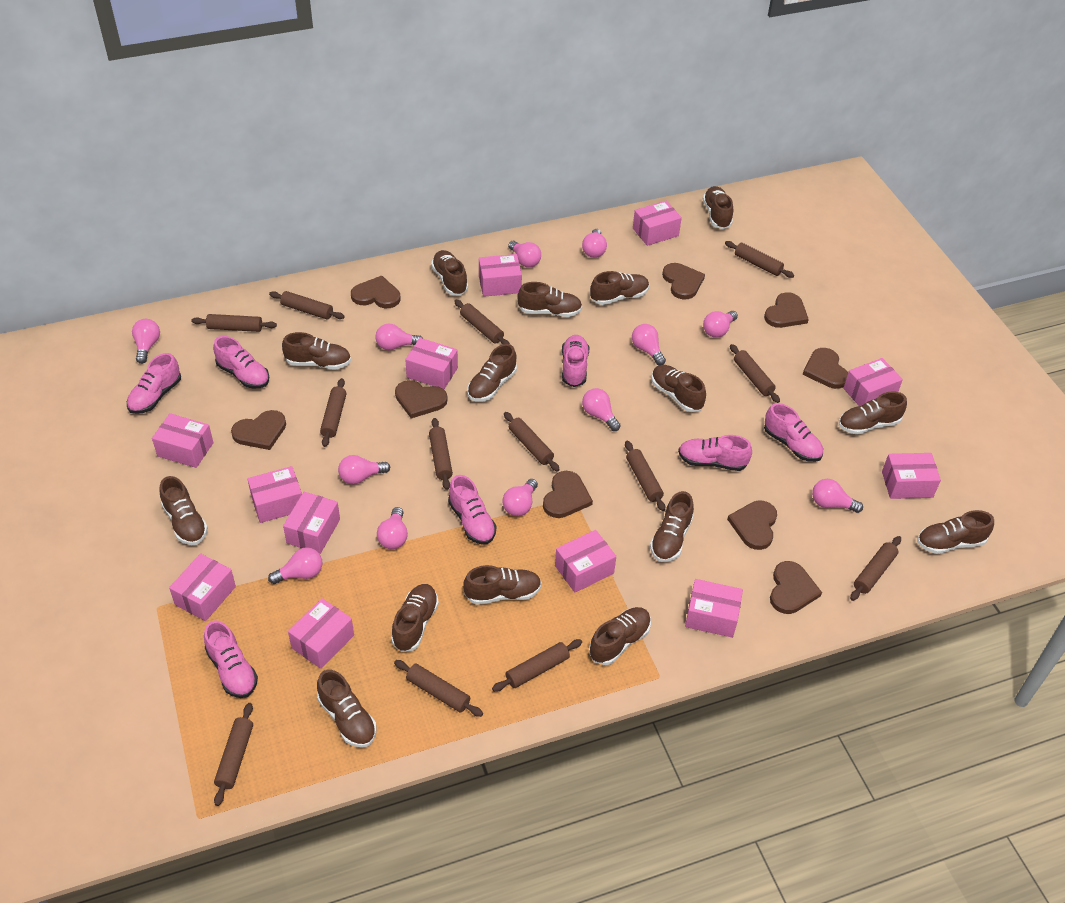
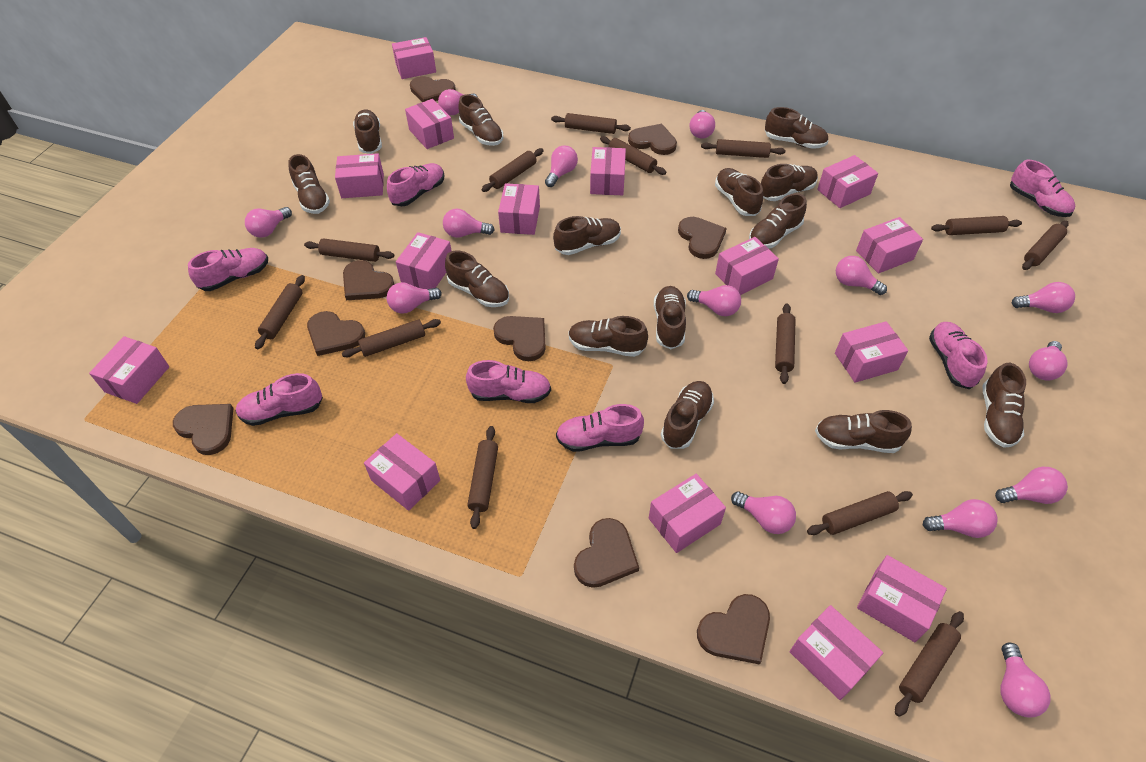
brown shoe: [159,476,208,545] [282,332,351,370] [317,670,376,748] [391,584,439,652] [431,250,468,296] [463,565,542,605] [467,344,517,402] [517,282,582,317] [589,607,651,665] [590,271,649,305] [650,491,694,562] [651,365,706,412] [703,186,733,229] [839,392,907,435] [917,510,994,554] = 15 -> [288,154,330,214] [353,109,382,154] [445,251,509,307] [459,94,503,146] [553,216,621,255] [568,316,648,357] [654,286,686,349] [661,381,714,449] [715,168,763,216] [749,193,807,248] [761,164,818,201] [765,107,828,149] [815,410,912,453] [983,363,1026,448] = 14
pink box: [152,413,213,468] [169,553,236,621] [247,466,302,523] [283,492,340,554] [288,598,354,669] [405,338,458,389] [479,254,522,297] [555,530,616,592] [633,200,682,246] [685,579,743,638] [843,358,903,406] [882,453,941,499] = 12 -> [89,336,169,404] [335,153,384,198] [364,433,440,511] [392,37,436,79] [396,232,451,289] [405,99,454,149] [498,183,540,235] [590,147,626,195] [649,474,726,553] [715,237,779,295] [790,605,883,700] [817,155,878,208] [835,321,908,383] [856,217,923,273] [857,555,947,642] = 15
pink light bulb: [132,319,160,364] [268,547,322,584] [338,455,390,484] [375,324,422,350] [377,507,408,549] [502,479,538,516] [508,241,541,268] [582,229,607,258] [582,388,621,431] [632,324,666,366] [703,311,738,338] [812,479,863,513] = 12 -> [245,207,292,238] [387,282,442,314] [438,89,478,115] [443,208,494,238] [545,145,578,187] [687,285,741,316] [690,110,715,139] [731,491,796,534] [836,256,887,295] [923,499,998,538] [995,467,1068,504] [1000,642,1051,718] [1012,282,1075,313] [1029,341,1068,380] = 14

